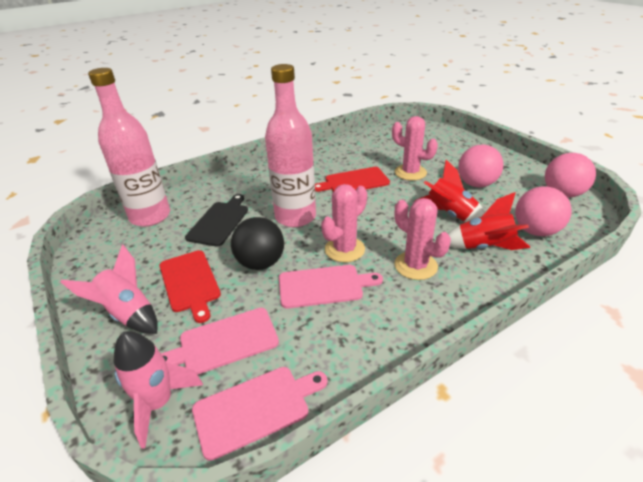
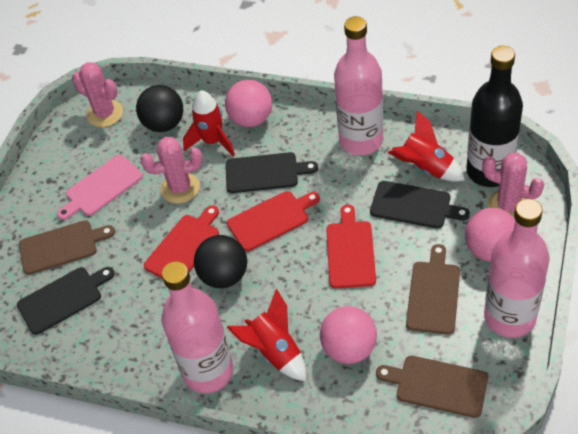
black ball: [231,217,284,270] = 1 -> [136,85,183,132] [194,235,247,289] = 2
black bottle: none = 0 -> [466,46,523,187] = 1
black cutting board: [185,194,248,247] = 1 -> [17,267,115,335] [226,152,318,193] [370,181,470,229] = 3
brown cutting board: none = 0 -> [19,220,115,275] [376,356,488,418] [406,244,460,335] = 3
pink bottle: [88,68,170,227] [265,64,316,227] = 2 -> [162,261,234,393] [334,16,383,155] [484,199,550,338] = 3
pink cutting board: [161,308,279,375] [192,367,327,461] [279,265,383,308] = 3 -> [57,155,143,220] = 1
pink rocket: [61,244,158,334] [113,331,203,448] = 2 -> none = 0
red cutting board: [159,250,221,323] [315,167,390,192] = 2 -> [144,205,219,279] [227,191,320,251] [326,205,376,288] = 3
red rocket: [415,160,485,222] [448,192,530,250] = 2 -> [183,90,235,157] [227,289,306,381] [388,110,465,182] = 3

